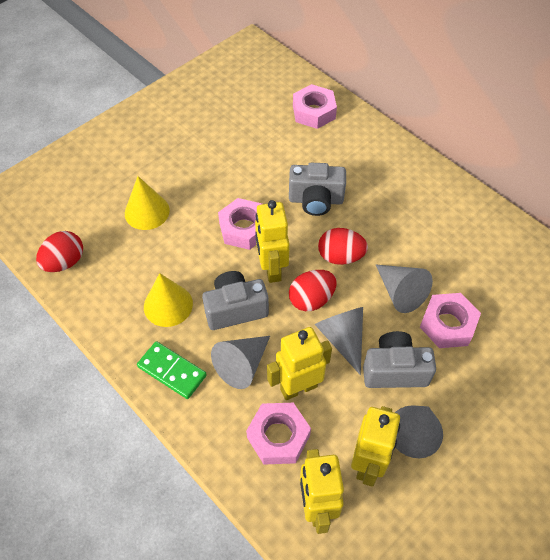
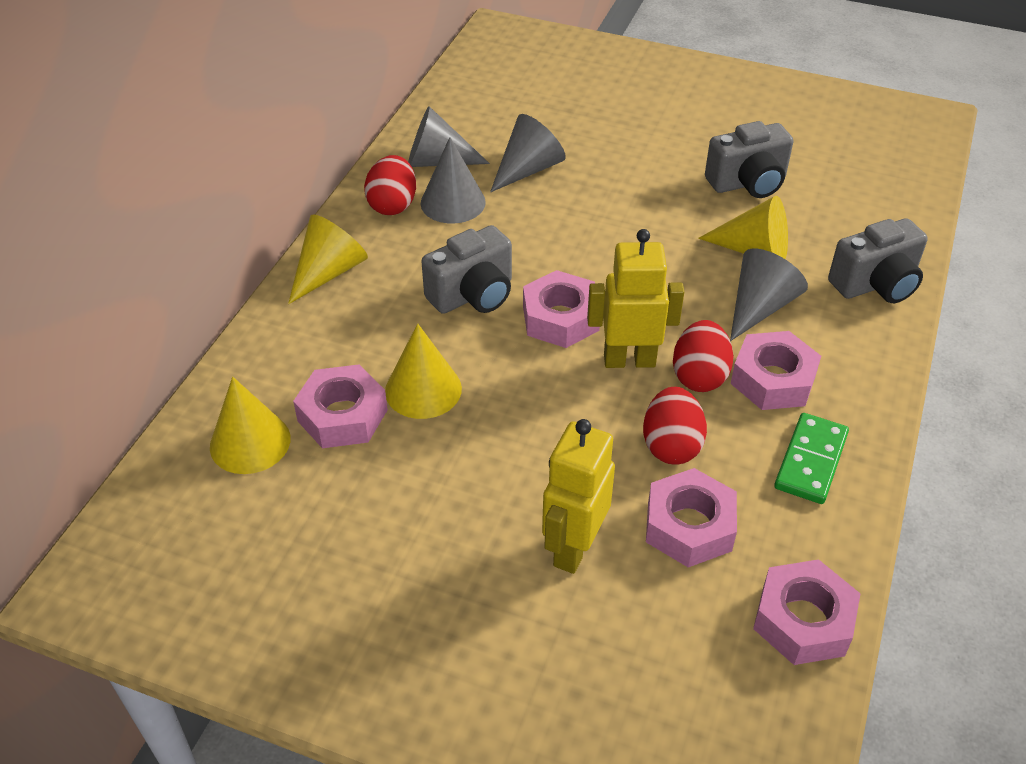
pink nut: [218,198,262,250] [246,403,311,464] [293,84,337,129] [420,293,481,348] = 4 -> [293,364,388,448] [523,270,600,348] [646,468,737,567] [731,331,821,410] [753,559,861,665] = 5
yellow cone: [125,176,170,230] [144,273,193,327] = 2 -> [210,377,290,474] [288,215,368,304] [385,323,462,419] [698,196,788,259] = 4
yellow robot: [255,200,290,283] [267,327,332,400] [300,449,344,534] [351,406,400,487] = 4 -> [542,419,615,574] [587,229,684,368] = 2

